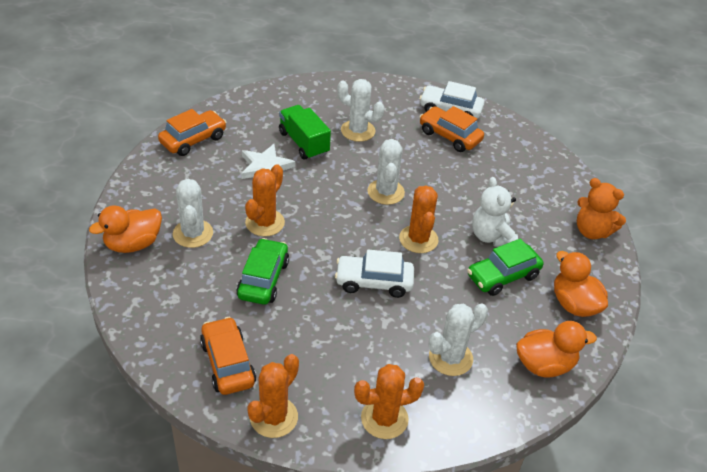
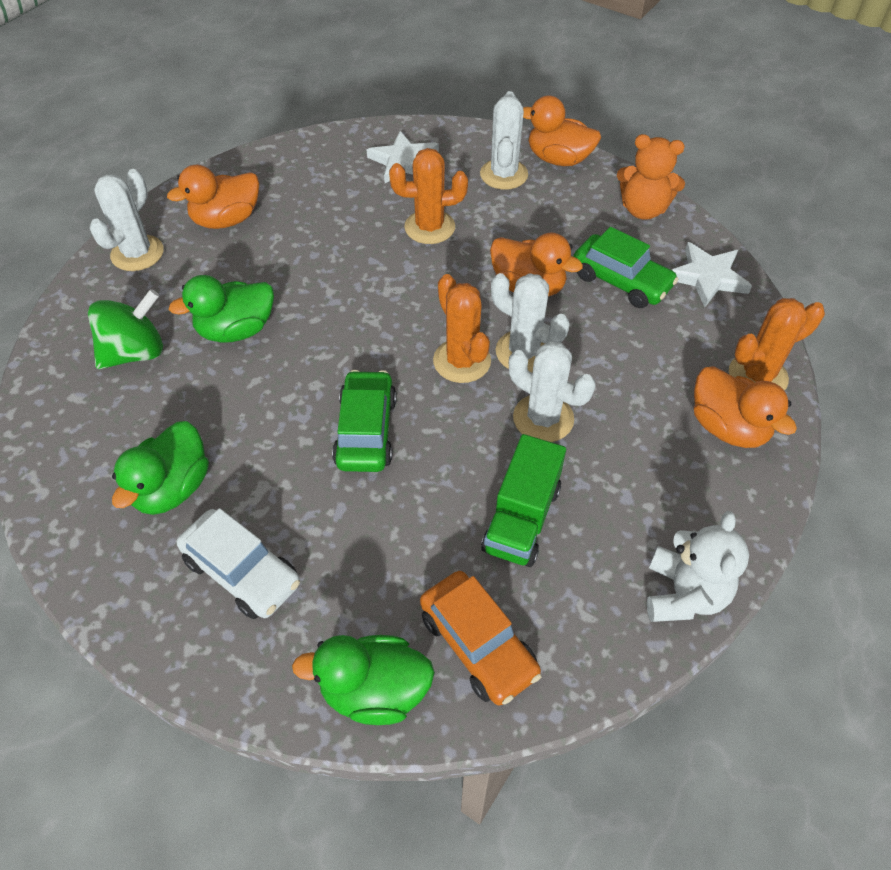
green duck: none = 0 -> [112,421,209,515] [169,275,274,343] [292,635,435,725] = 3
green spinning top: none = 0 -> [88,289,163,369] = 1
orange cactus: [245,164,285,237] [247,354,299,438] [354,364,424,439] [399,185,438,253] = 4 -> [389,148,468,244] [433,274,491,383] [729,298,825,391] = 3
orange car: [158,109,226,156] [200,317,256,395] [420,106,484,152] = 3 -> [420,571,542,705] = 1
orange duck: [89,206,162,253] [516,321,597,378] [554,251,608,317] = 3 -> [167,165,259,229] [490,233,583,297] [523,95,601,166] [694,366,797,448] = 4
white car: [335,249,414,298] [419,81,484,119] = 2 -> [177,508,300,619] = 1
white star: [241,144,295,179] = 1 -> [366,131,439,183] [672,242,752,307] = 2

